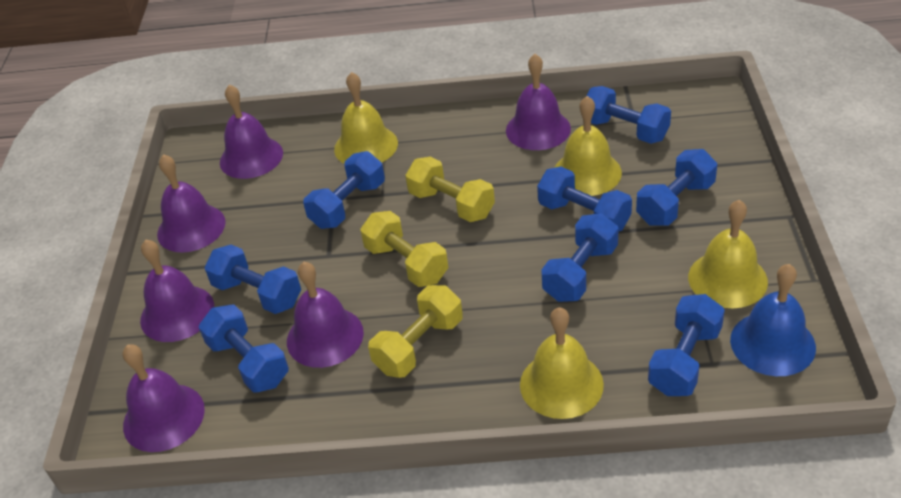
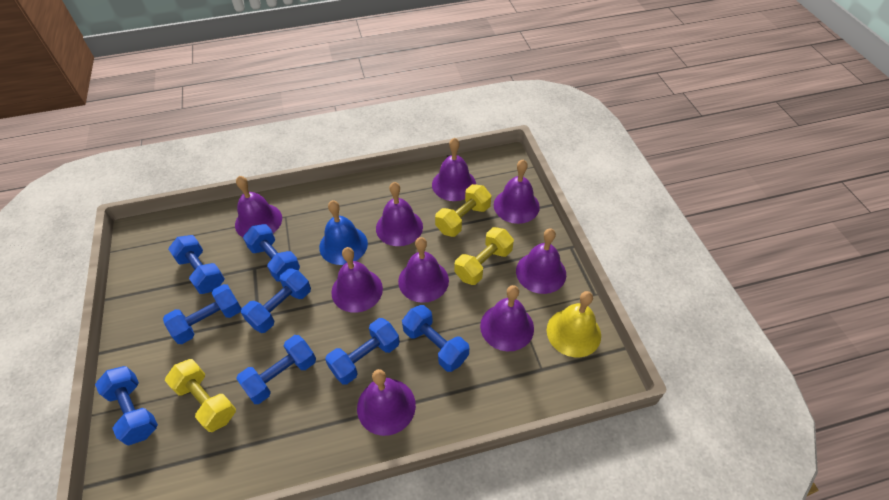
purple bell: [123,344,205,452] [140,239,214,342] [157,154,225,253] [220,84,283,179] [287,262,364,368] [506,54,571,150] = 6 -> [235,176,282,237] [331,247,383,313] [357,369,416,436] [376,182,423,246] [398,237,449,303] [432,138,476,201] [480,285,534,351] [494,160,540,224] [516,228,566,294] = 9
yellow bell: [334,72,398,164] [520,307,604,419] [554,96,622,196] [688,200,768,308] = 4 -> [547,291,601,357] = 1

